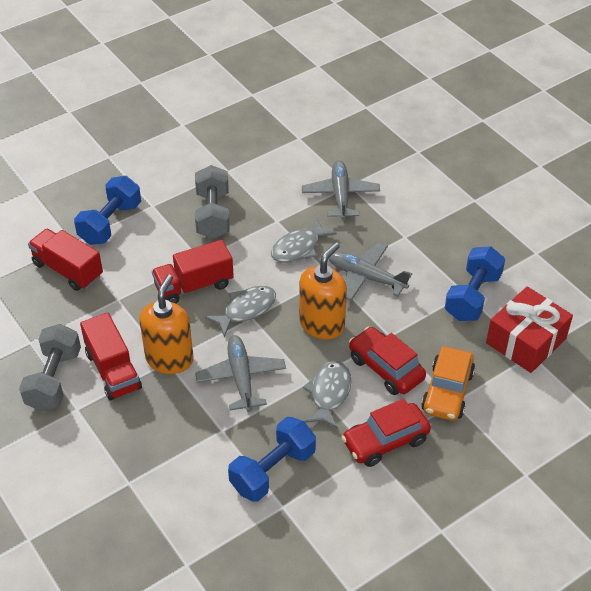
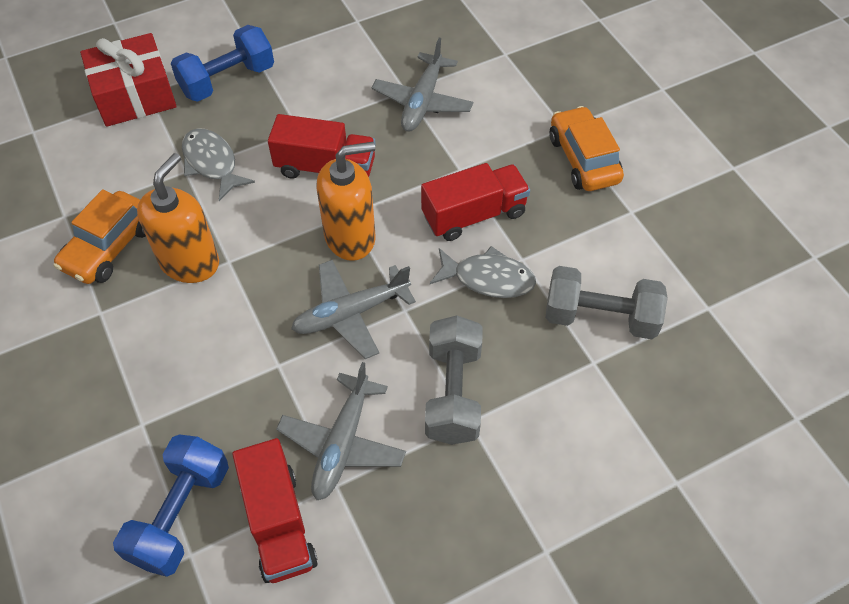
blue dumbbell: [74,176,141,245] [228,417,316,502] [445,246,505,321] = 3 -> [113,434,229,577] [171,25,274,102] = 2
grey fish: [205,286,276,337] [271,218,337,263] [303,361,351,429] = 3 -> [182,128,255,201] [430,246,536,298] = 2
orange car: [421,347,475,421] = 1 -> [53,189,146,284] [550,106,624,191] = 2
red car: [342,399,431,467] [349,327,426,395] = 2 -> none = 0

